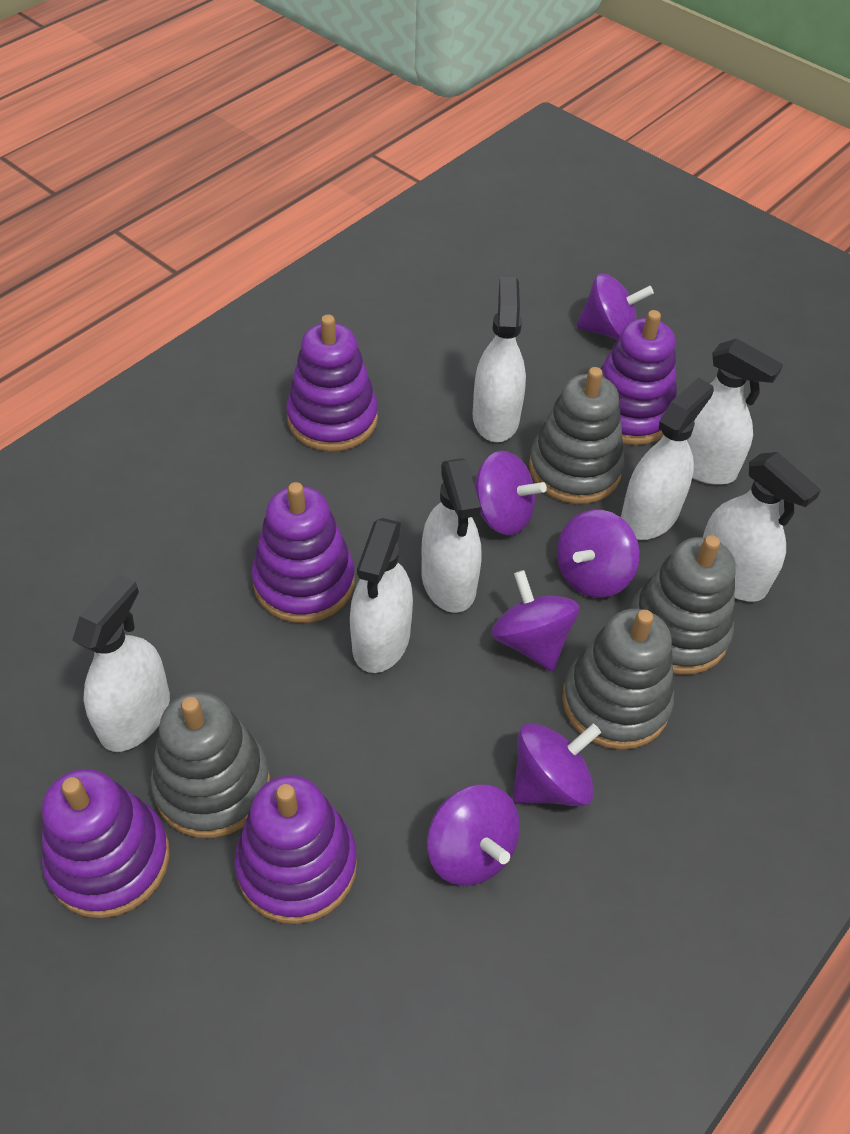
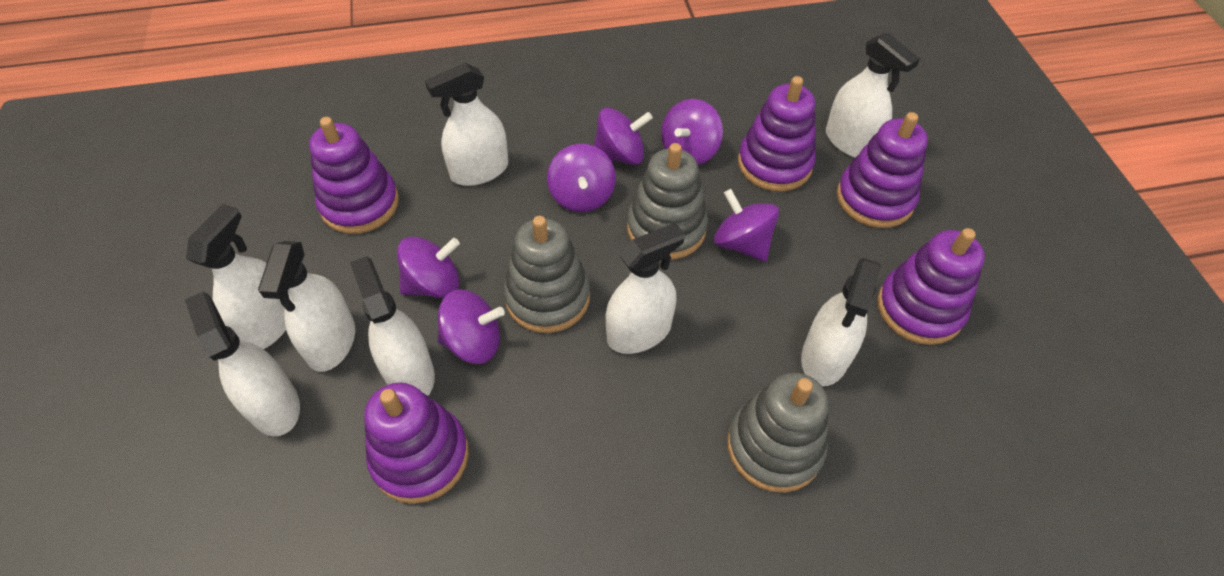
grey stacking toy: [151,692,270,838] [529,367,624,504] [562,609,674,750] [630,535,736,675] = 4 -> [504,216,590,333] [627,143,708,260] [727,373,828,493] = 3
white spray bottle: [73,574,170,752] [350,518,413,673] [422,458,481,613] [473,277,526,442] [621,378,714,540] [687,339,783,485] [703,452,821,602] = 7 -> [185,292,300,436] [186,204,286,349] [258,241,355,372] [350,256,435,396] [425,63,509,186] [606,223,685,354] [801,258,881,386] [826,33,920,158] = 8

